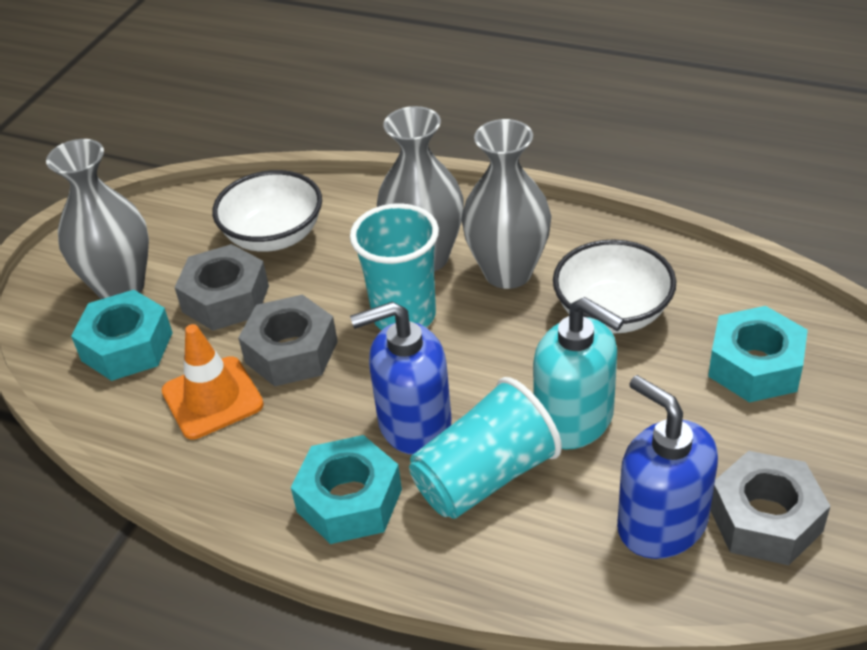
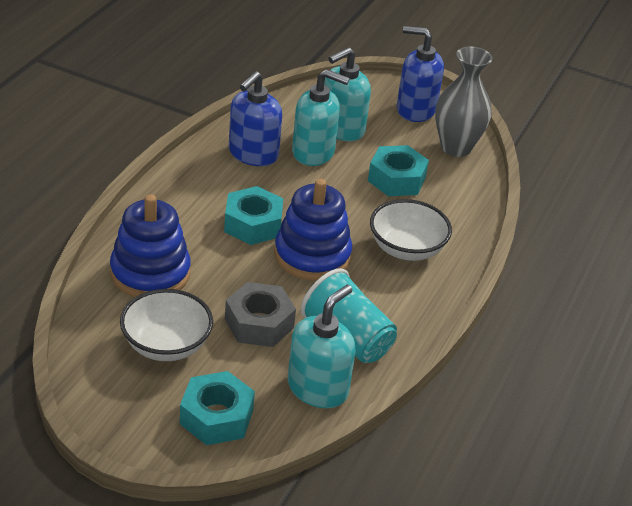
blue stacking toy: none = 0 -> [110,194,191,297] [274,179,352,281] = 2
grey nut: [175,244,269,331] [238,294,338,386] [710,451,830,565] = 3 -> [225,282,296,347] = 1
grey vase: [46,139,149,299] [377,106,464,272] [462,119,551,289] = 3 -> [435,46,492,157] = 1
orange traffic cone: [162,324,264,440] = 1 -> none = 0
turquoise cup: [350,203,439,330] [409,377,562,519] = 2 -> [301,268,397,363] = 1
turquoise soap dispenser: [533,297,624,450] = 1 -> [288,285,356,408] [292,69,350,166] [324,47,371,141] = 3

